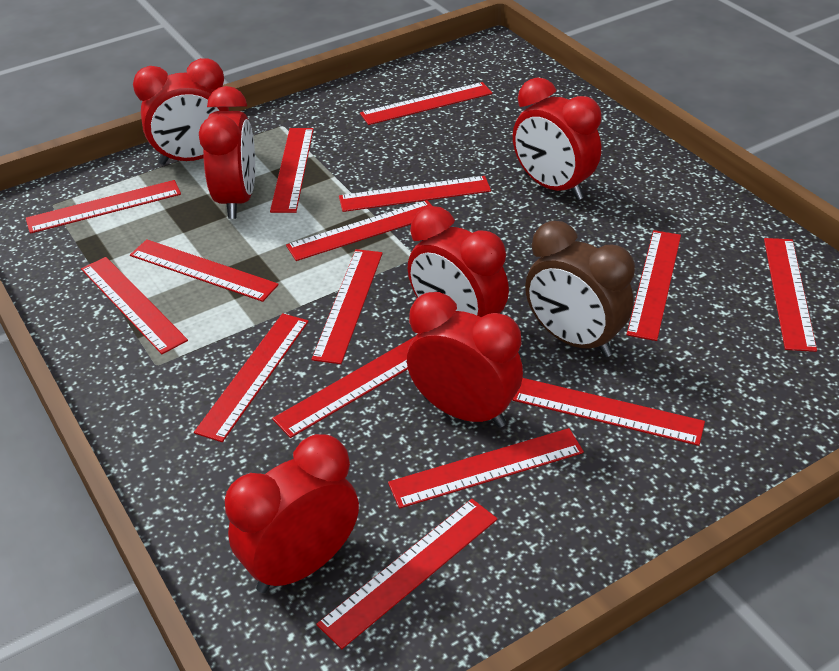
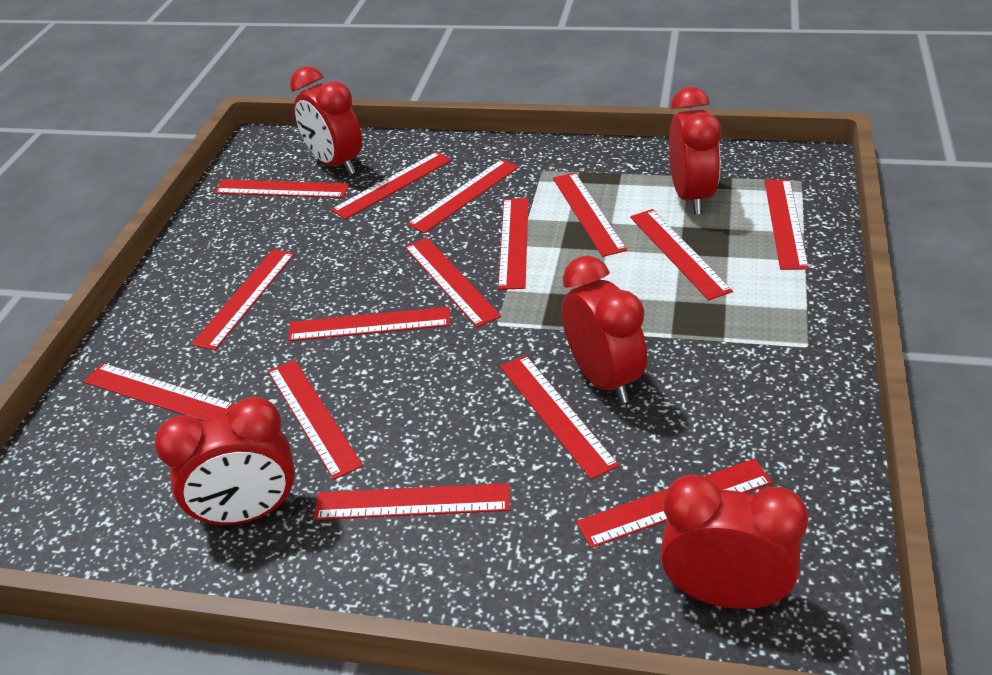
brown clock: [525,221,635,357] = 1 -> none = 0
red clock: [133,58,229,165] [199,86,255,219] [225,434,359,593] [407,292,523,428] [408,206,509,317] [513,77,602,200] = 6 -> [154,397,295,527] [290,66,362,175] [562,256,647,404] [660,475,809,609] [669,87,721,214] = 5

